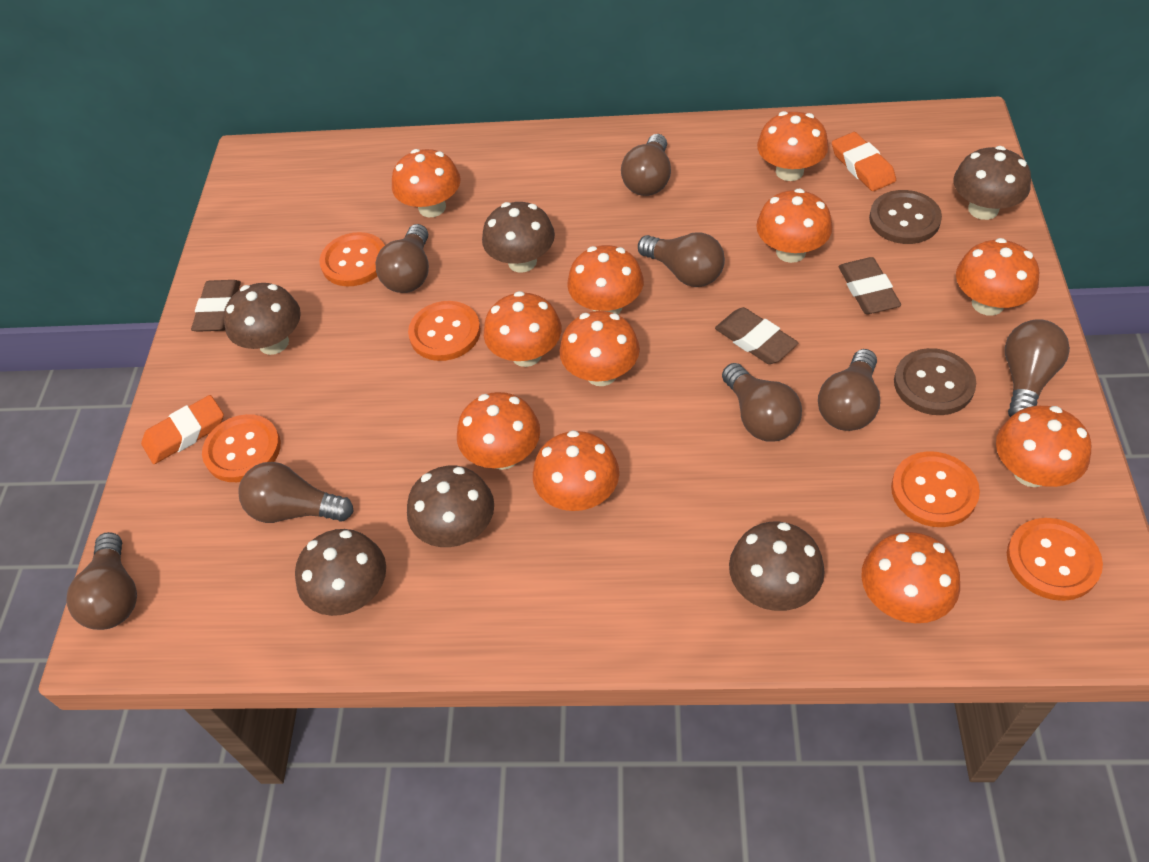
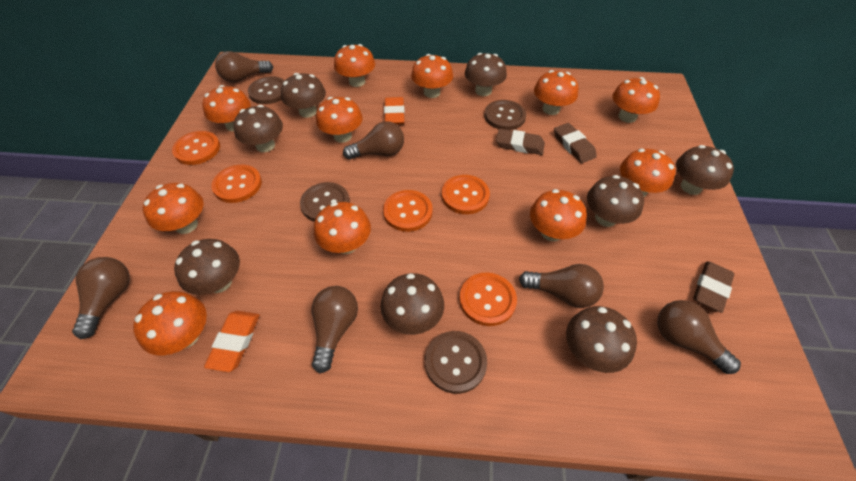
brown button: [869,190,942,244] [894,348,976,415] = 2 -> [248,76,285,104] [300,182,350,222] [425,331,487,394] [484,100,526,130] = 4
brown light bulb: [66,532,137,630] [238,462,354,523] [375,224,429,293] [621,134,671,196] [638,232,725,287] [722,363,802,442] [818,349,880,431] [1005,319,1070,417] = 8 -> [72,257,130,339] [215,51,273,83] [312,286,358,374] [343,121,404,159] [519,264,604,308] [657,300,741,374] = 6
brown mushroom: [224,283,301,355] [295,529,386,616] [407,466,494,547] [482,202,555,273] [729,522,825,611] [953,146,1031,220] = 6 -> [174,239,240,295] [234,105,283,152] [281,73,326,118] [380,273,444,335] [465,53,507,96] [566,306,637,373] [587,175,644,227] [676,145,734,195] = 8

